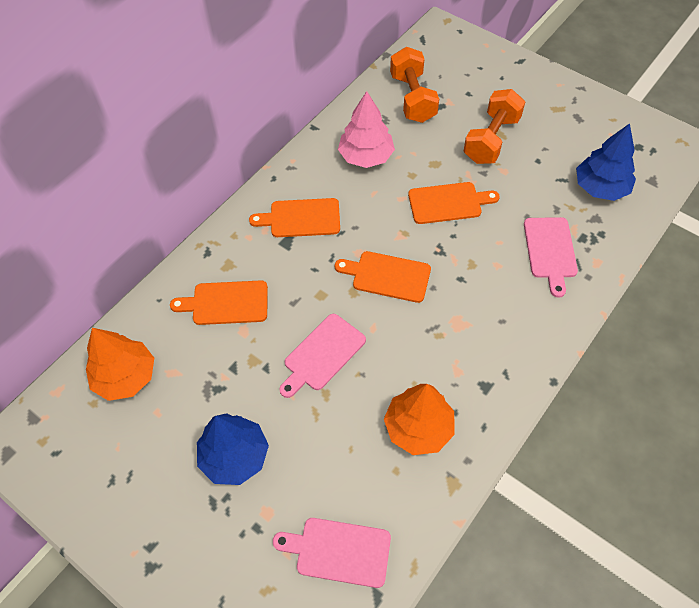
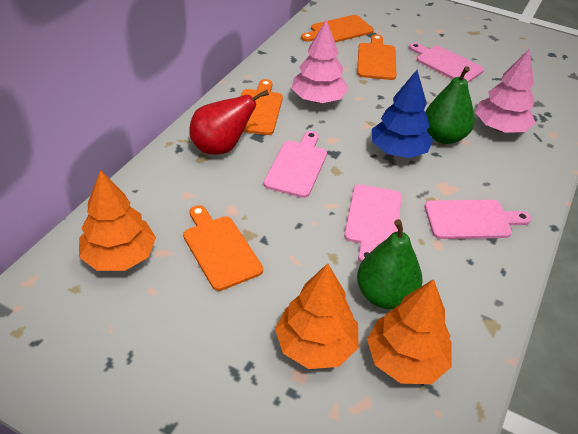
blue tree: [197,413,269,485] [576,123,636,201] = 2 -> [372,70,433,158] = 1
green pear: none = 0 -> [357,219,423,309] [425,66,475,144] = 2
orange dumbbell: [390,47,439,123] [464,89,525,164] = 2 -> none = 0
orange tree: [86,328,154,401] [384,384,455,455] = 2 -> [79,170,156,271] [275,263,359,369] [367,279,452,384] = 3
pink cutting board: [273,518,391,588] [279,314,366,398] [524,217,578,298] = 3 -> [263,131,327,198] [344,184,402,263] [409,43,484,83] [425,200,531,239] = 4
pink tree: [338,91,395,168] = 1 -> [292,20,349,103] [475,48,535,133] = 2
red pear: none = 0 -> [189,90,269,155] = 1

